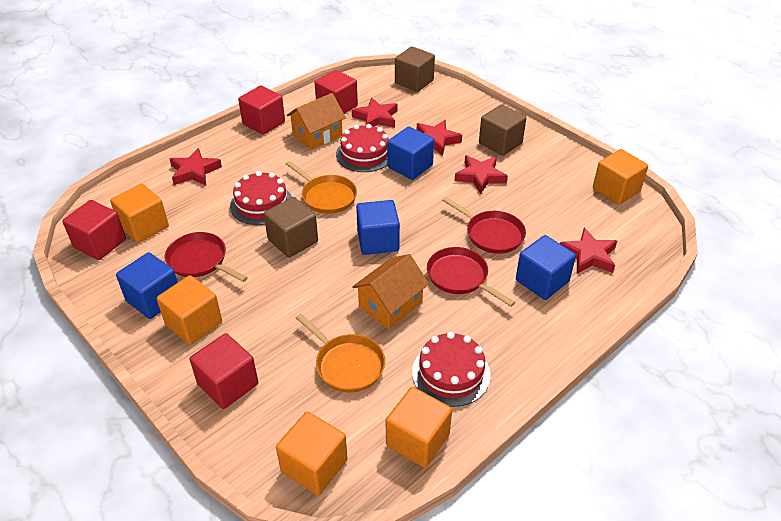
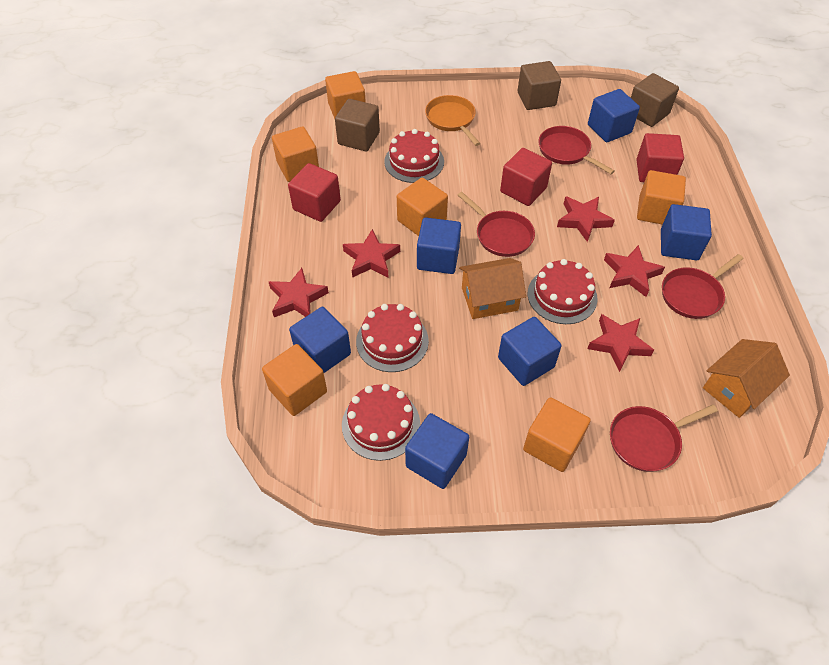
blue cube: [116,252,178,319] [356,200,400,255] [387,127,434,180] [516,235,576,300] = 4 -> [289,307,351,373] [405,413,469,489] [417,217,461,274] [498,317,562,386] [588,89,640,142] [661,204,712,260] = 6
orange cube: [110,184,169,243] [157,275,222,345] [276,412,348,495] [386,387,452,468] [593,149,648,205] = 5 -> [262,344,327,416] [272,126,319,182] [325,71,366,119] [397,178,448,236] [523,397,591,472] [637,170,686,225] = 6
orange pan: [285,161,357,214] [296,314,385,393] = 2 -> [425,95,480,146] = 1
red cake: [230,171,292,225] [336,124,389,172] [412,332,491,407] = 3 -> [342,384,420,461] [356,304,429,372] [384,129,444,183] [528,259,597,324] = 4
red cube: [62,200,126,260] [189,333,258,409] [238,86,285,135] [314,70,358,114] = 4 -> [288,163,341,222] [500,148,552,206] [636,133,684,182] = 3
red pan: [164,232,248,282] [427,247,515,307] [442,197,526,254] = 3 -> [458,192,535,257] [538,126,615,174] [610,405,718,472] [662,254,743,319] = 4

